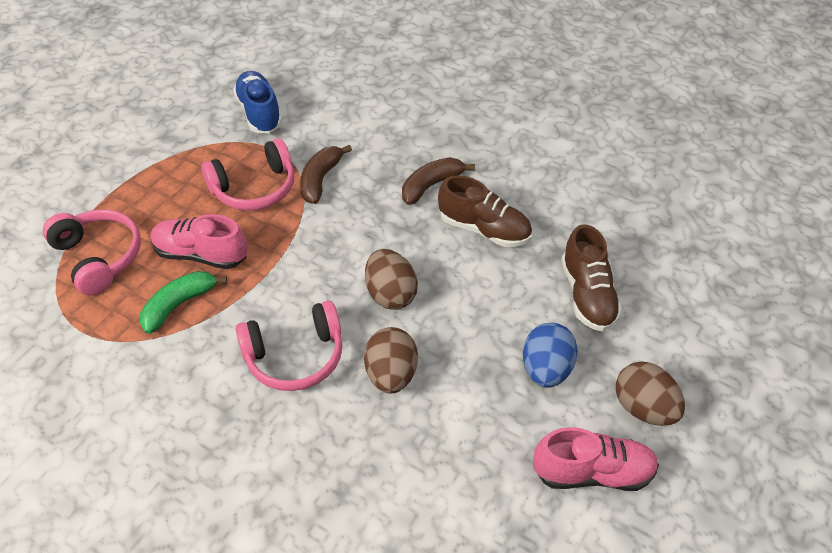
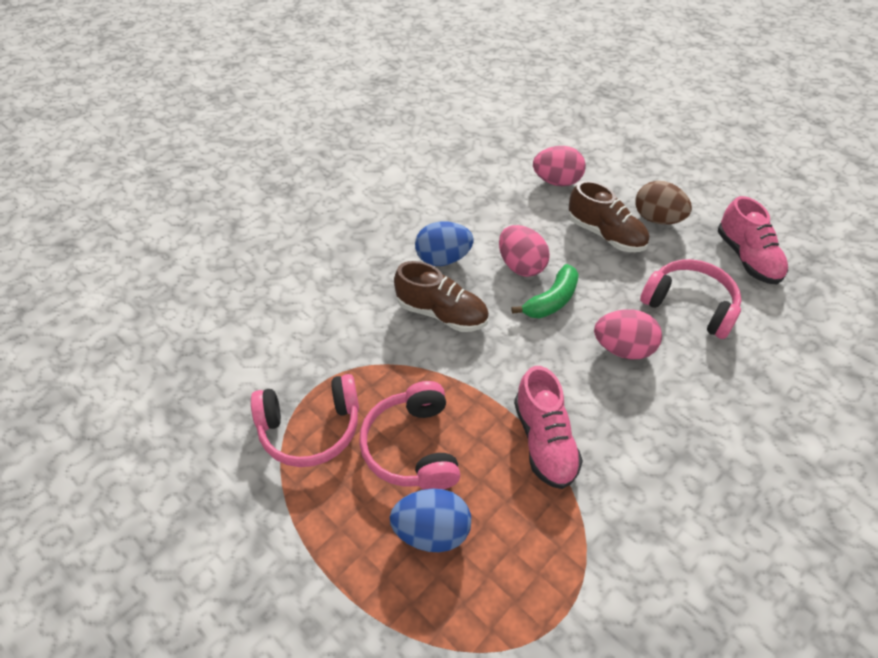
blue egg: [523,322,578,388] = 1 -> [390,488,471,552] [415,221,473,266] = 2
blue shoe: [233,71,282,133] = 1 -> none = 0
brown banana: [300,145,352,204] [402,157,475,205] = 2 -> none = 0
brown egg: [364,327,418,394] [365,249,418,310] [616,362,685,426] = 3 -> [635,181,692,225] = 1
pink egg: none = 0 -> [499,225,550,277] [533,146,586,186] [594,309,662,359] = 3

